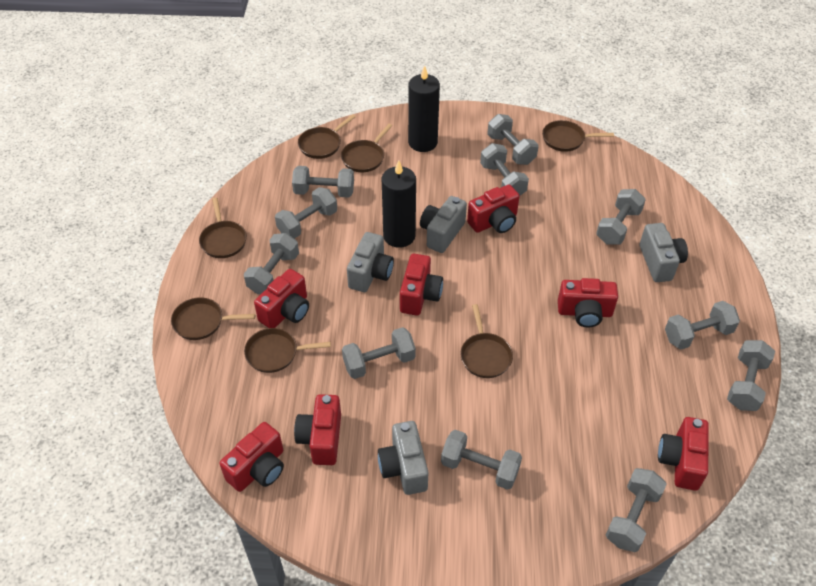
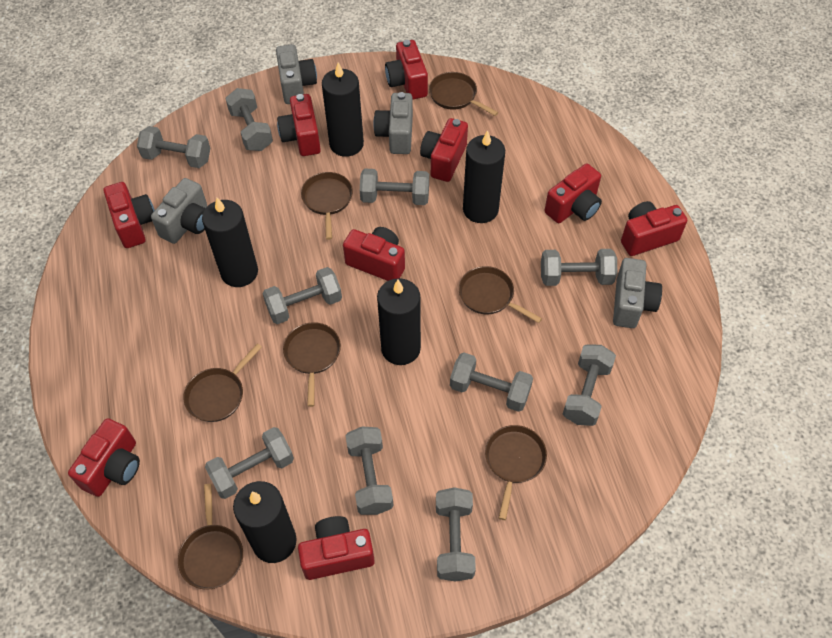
black candle: [382,160,416,248] [408,65,440,152] = 2 -> [202,198,258,287] [233,481,297,563] [322,62,364,157] [377,278,421,365] [463,130,505,223] = 5
grey dumbbell: [244,233,299,294] [275,187,337,239] [292,166,354,198] [342,327,416,379] [441,430,522,490] [480,143,529,196] [487,114,539,165] [596,189,646,245] [606,468,667,552] [665,301,740,349] [727,340,775,411] = 11 -> [137,126,210,168] [205,427,294,499] [225,88,273,151] [263,267,342,324] [345,426,393,515] [360,169,429,205] [436,487,476,581] [450,353,533,412] [541,249,617,286] [563,345,616,426] = 10
red camera: [220,422,284,492] [254,269,309,328] [294,394,341,465] [400,254,443,316] [467,185,520,233] [558,278,618,327] [658,417,709,491] = 7 -> [68,418,140,497] [104,182,155,248] [277,94,321,156] [298,516,375,580] [343,227,405,281] [385,40,428,100] [420,118,468,182] [545,164,602,223] [621,201,687,256] = 9

